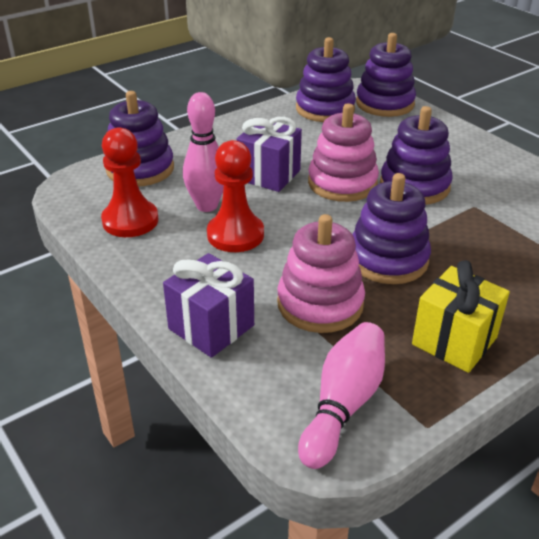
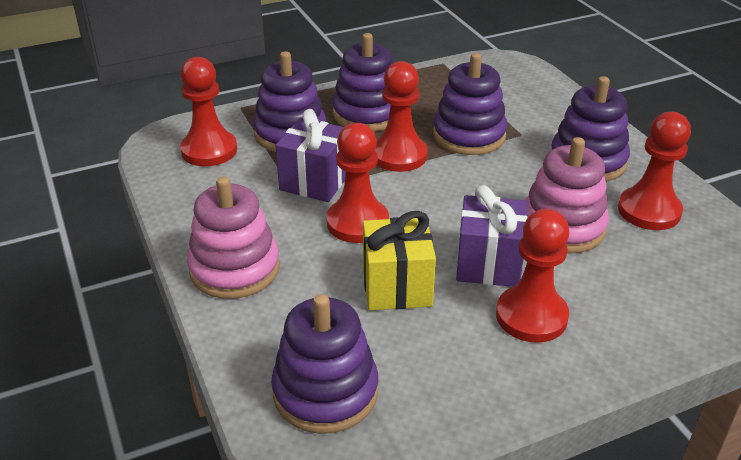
pink bowling pin: [183,92,224,212] [298,322,385,469] = 2 -> none = 0
red pawn: [101,127,158,237] [207,140,264,252] = 2 -> [180,57,237,166] [326,123,389,243] [375,61,428,172] [496,209,570,343] [618,112,691,230] = 5

